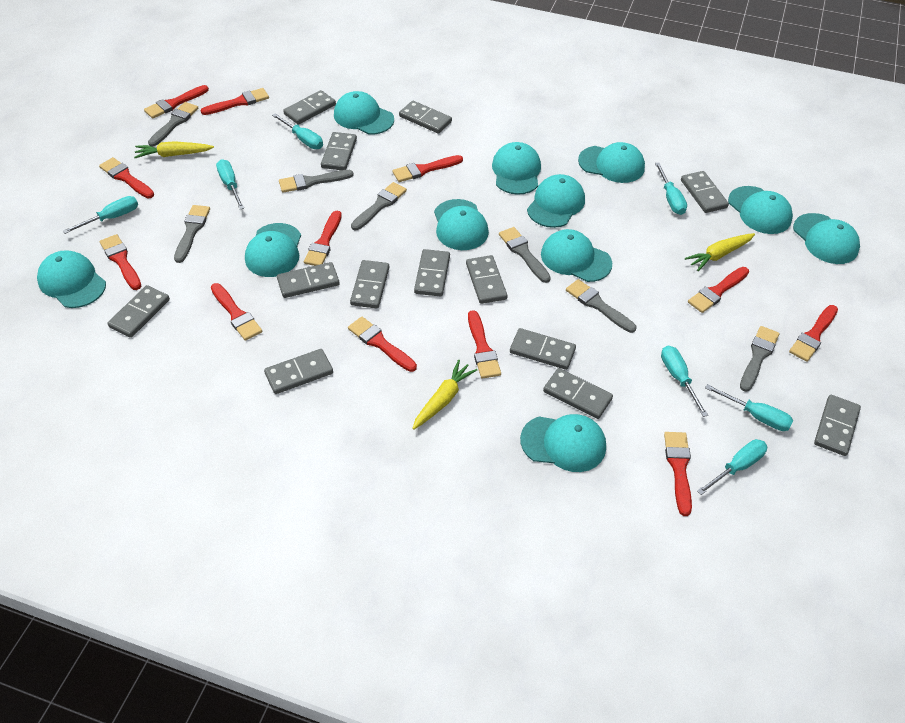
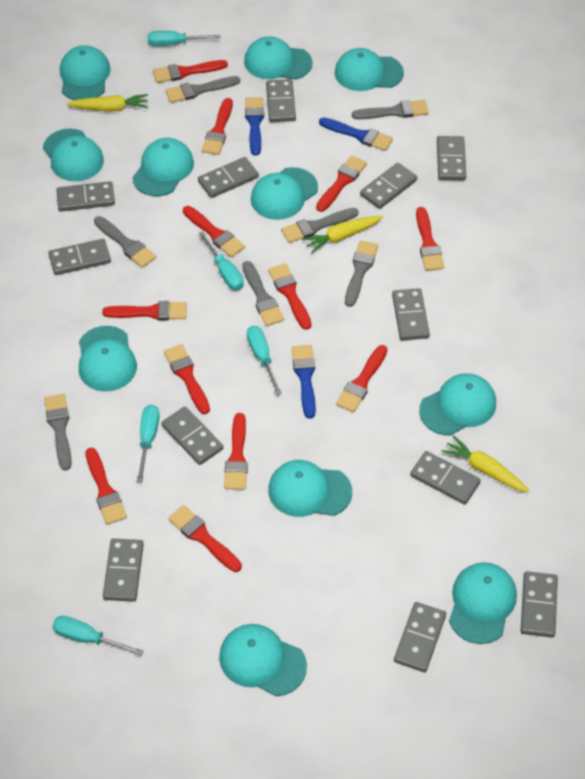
blue brush: none = 0 -> [245,97,264,156] [292,345,316,419] [319,117,393,151] = 3
grey domino: [108,285,170,338] [264,349,333,394] [277,262,339,298] [283,90,336,125] [321,132,357,170] [350,260,389,308] [399,101,452,134] [414,249,450,297] [466,255,508,304] [510,328,576,370] [543,368,613,419] [681,171,729,213] [814,395,861,456] = 13 -> [49,239,111,275] [56,181,115,212] [103,539,144,602] [162,407,223,465] [198,157,259,198] [266,79,296,122] [360,163,417,209] [392,288,430,340] [394,602,446,672] [410,451,481,505] [437,136,466,180] [521,571,558,637] = 12
turquoise screwdriver: [63,196,138,234] [216,159,244,209] [272,113,323,149] [655,163,687,215] [661,346,708,417] [697,439,767,495] [705,384,793,431] = 7 -> [53,616,144,656] [137,405,159,482] [148,31,221,46] [199,231,244,290] [247,326,282,395] = 5

